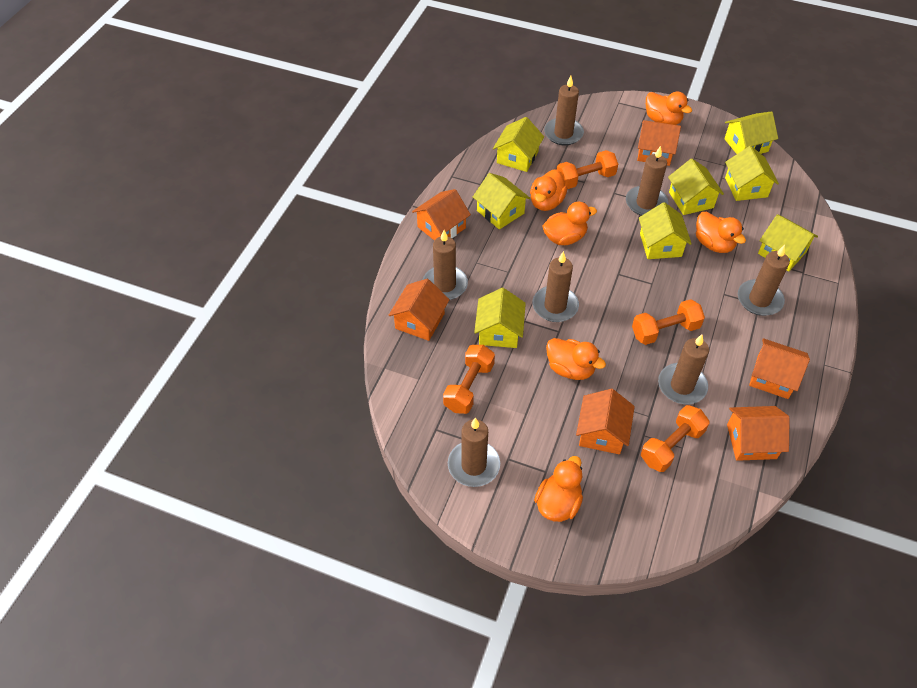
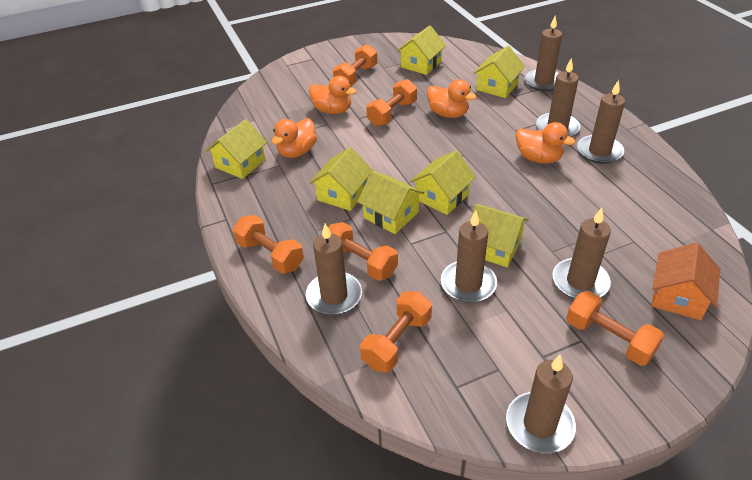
orange duck: [530,169,567,211] [534,456,583,522] [542,202,597,245] [546,338,606,380] [646,92,692,125] [696,212,746,253] = 6 -> [272,118,317,158] [309,76,357,114] [427,79,477,118] [516,122,576,164] = 4
orange dumbbell: [443,345,495,414] [557,150,618,189] [632,299,705,345] [641,405,709,472] = 4 -> [233,215,304,274] [328,222,398,281] [333,44,377,86] [360,291,432,372] [366,79,417,126] [566,291,664,366] = 6
orange house: [389,279,450,341] [412,189,471,241] [576,389,635,454] [637,120,681,166] [727,406,790,461] [749,338,810,399] = 6 -> [651,242,720,320] = 1
yellow house: [473,173,530,229] [474,288,526,348] [493,117,544,172] [639,202,692,259] [668,159,724,215] [724,111,778,154] [725,146,779,201] [758,214,818,272] = 8 -> [206,119,267,179] [310,147,373,211] [357,171,424,234] [397,25,446,75] [410,151,476,215] [470,204,529,267] [473,46,525,98] = 7

